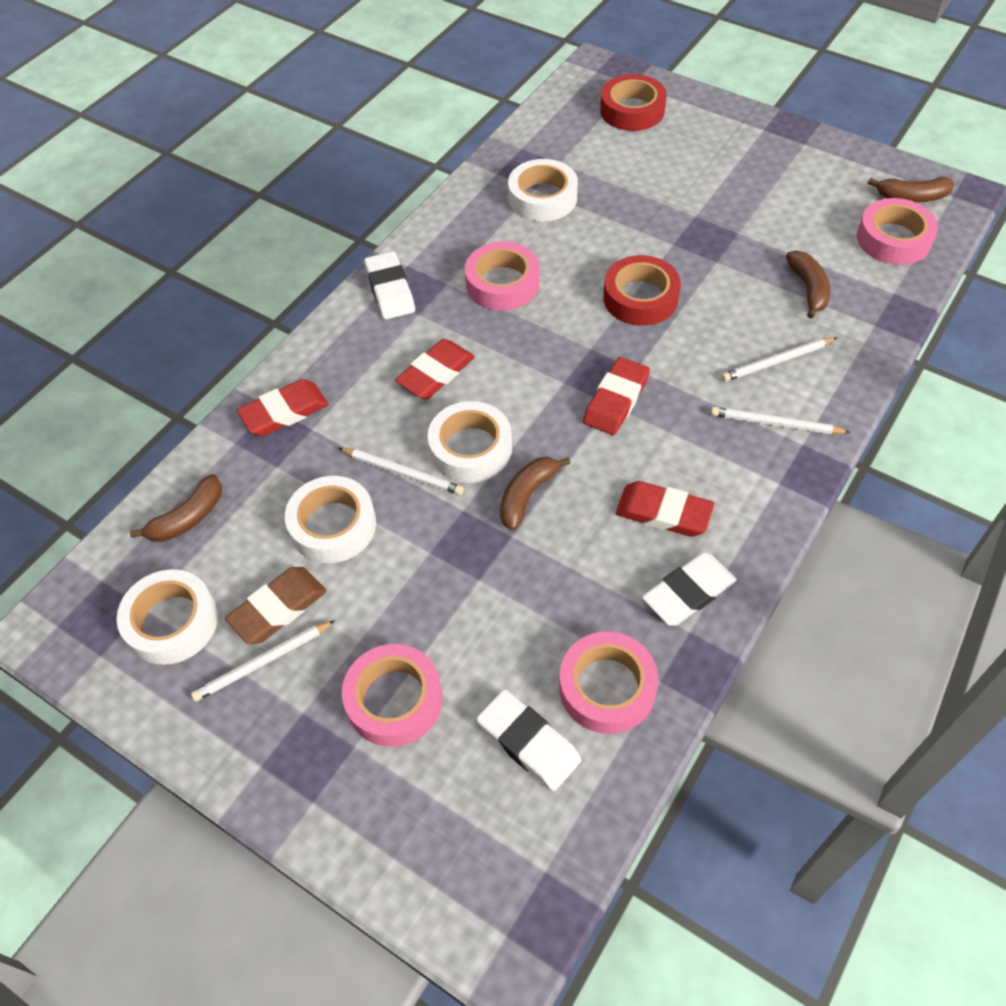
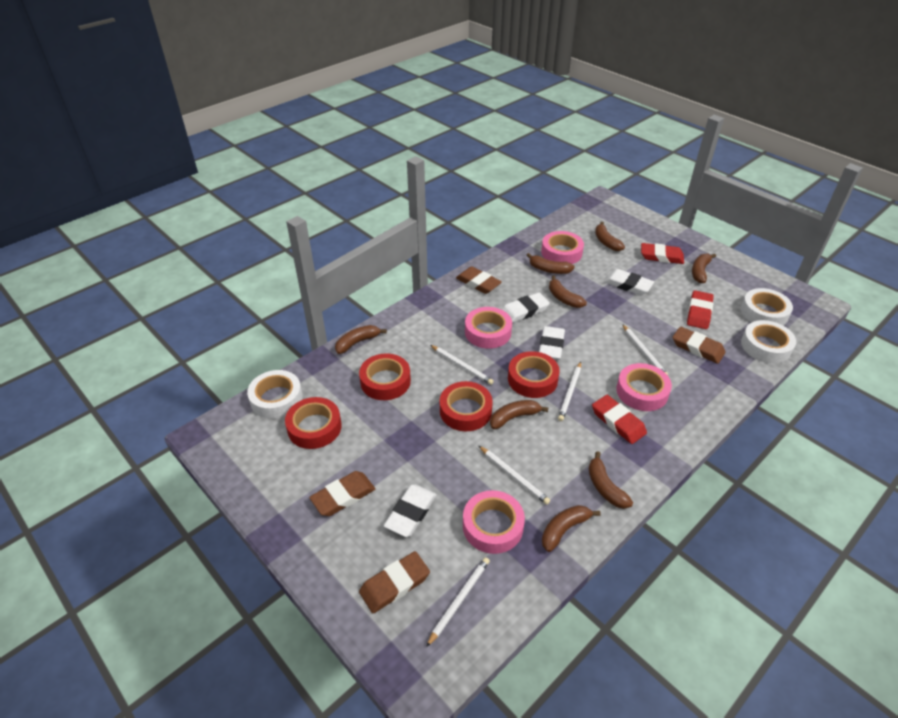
brown banana: [130,474,222,542] [500,457,570,531] [786,250,830,318] [868,177,954,203] = 4 -> [335,325,387,354] [490,400,548,429] [527,253,575,274] [542,505,601,552] [549,276,587,308] [589,451,633,509] [595,222,625,251] [692,254,716,283] = 8
brown eraser: [225,567,326,644] = 1 -> [309,471,375,516] [359,551,430,613] [456,266,502,294] [672,327,725,364] = 4
red eraser: [237,379,329,436] [395,339,475,399] [583,357,650,435] [616,481,714,537] = 4 -> [592,395,647,444] [641,243,684,264] [687,290,714,329] = 3
red tape: [600,74,667,131] [603,255,681,326] = 2 -> [285,397,341,449] [359,353,411,400] [440,381,493,431] [508,351,560,398] = 4
white eraser: [364,251,415,320] [477,690,581,791] [642,552,737,626] = 3 -> [384,484,437,537] [502,292,550,323] [539,326,565,360] [604,269,654,295] = 4
white pencil: [191,620,336,702] [338,448,464,495] [711,407,851,434] [722,337,838,382] = 4 -> [426,557,490,647] [430,345,494,385] [479,446,550,505] [558,362,581,421] [622,324,668,375] = 5
white tape: [117,569,218,665] [285,476,376,563] [427,401,512,483] [508,159,578,222] = 4 -> [247,370,303,419] [741,288,793,325] [741,320,796,364] = 3

